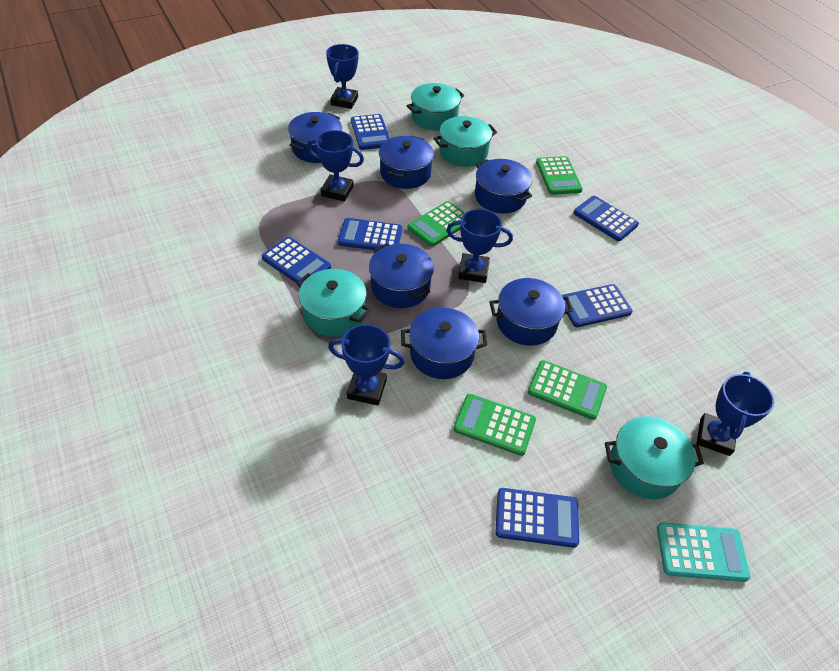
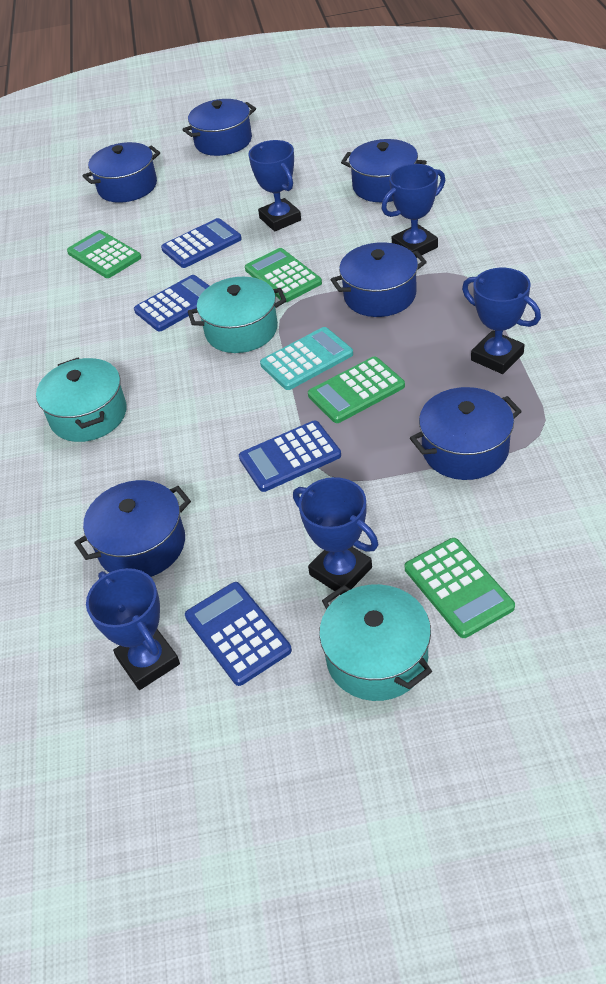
blue calculator: [261,237,331,285] [338,218,403,250] [351,114,390,150] [495,488,579,548] [562,284,633,327] [573,196,639,241] = 6 -> [134,275,209,332] [161,218,242,268] [185,582,292,686] [239,421,341,492] = 4
turquoise pot: [296,269,371,337] [407,83,464,130] [433,116,497,167] [605,416,704,499] = 4 -> [36,358,127,442] [188,277,286,353] [319,584,432,701] = 3

